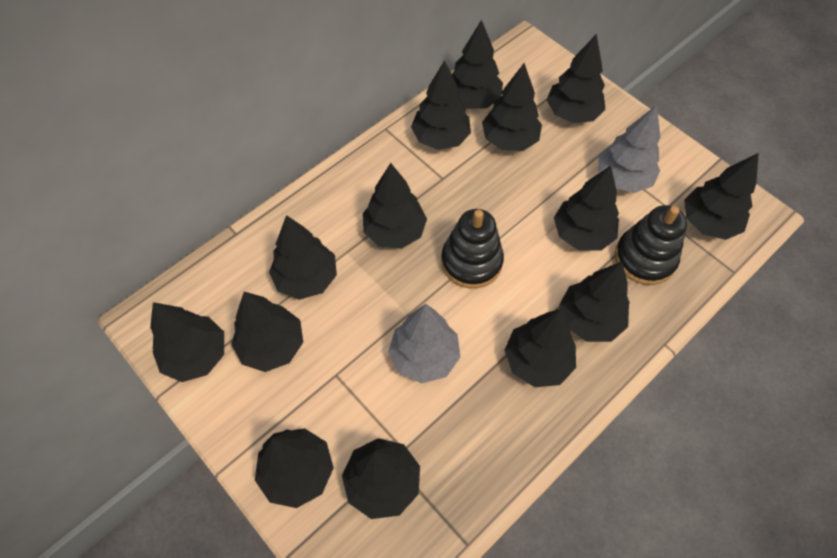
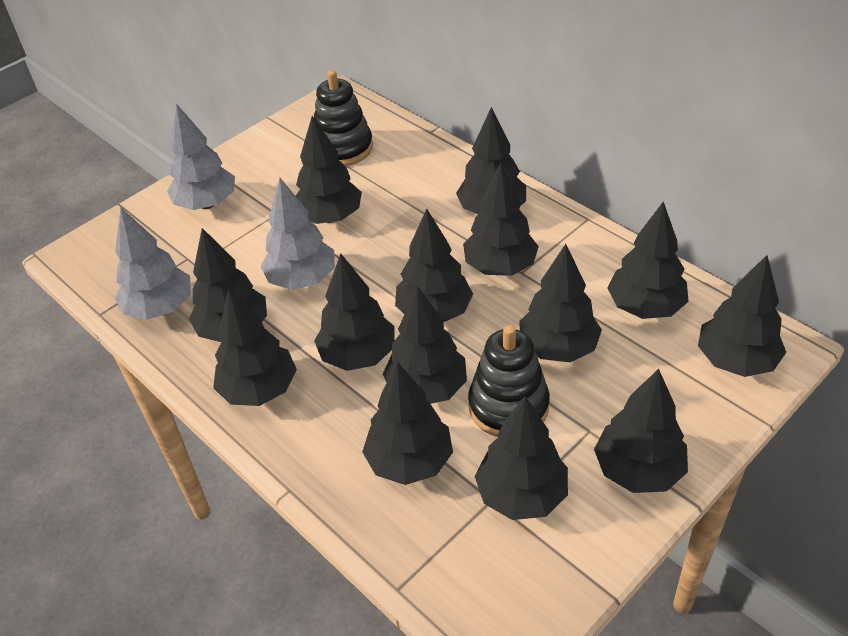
grey tree: [388,304,460,383] [598,105,660,193] = 2 -> [115,208,191,320] [167,104,235,210] [261,178,335,290] = 3

